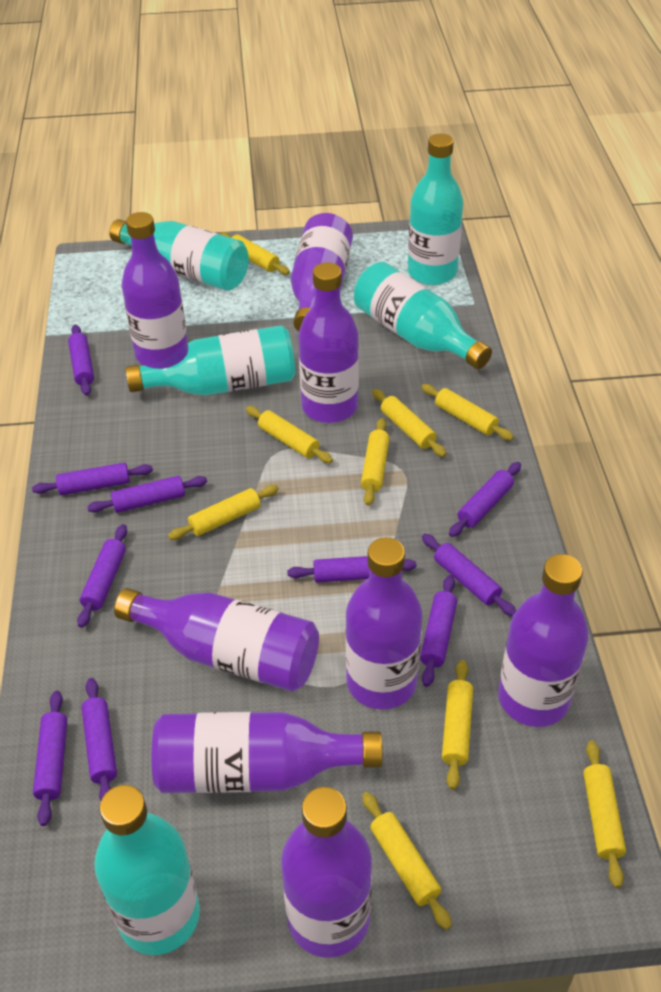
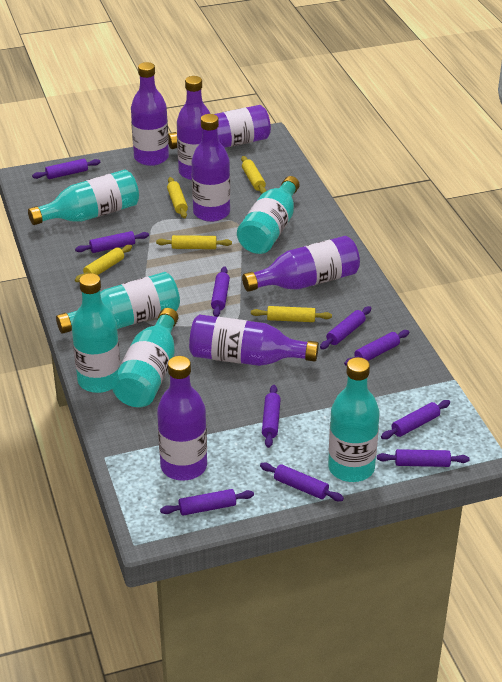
purple bottle: [114,588,319,692] [121,212,188,365] [152,712,383,793] [281,787,372,958] [291,213,353,331] [298,262,359,423] [345,537,423,710] [498,554,589,727] = 8 -> [131,62,169,166] [157,356,207,481] [168,105,271,149] [177,76,210,180] [189,315,319,366] [192,114,230,222] [242,236,360,292] = 7
turquoise bottle: [94,785,200,955] [109,219,249,291] [125,325,295,395] [354,262,492,369] [408,134,463,285] = 5 -> [28,170,139,225] [56,272,180,334] [72,273,120,393] [112,308,178,407] [237,176,300,254] [328,357,380,482] = 6
yellow rolling pin: [168,485,279,540] [220,232,290,275] [246,406,333,463] [361,418,390,506] [362,792,452,930] [372,389,446,457] [421,384,514,440] [442,660,473,790] [583,741,626,888] = 9 -> [75,245,132,282] [156,235,232,249] [167,177,188,218] [241,156,266,194] [251,306,332,322] = 5

